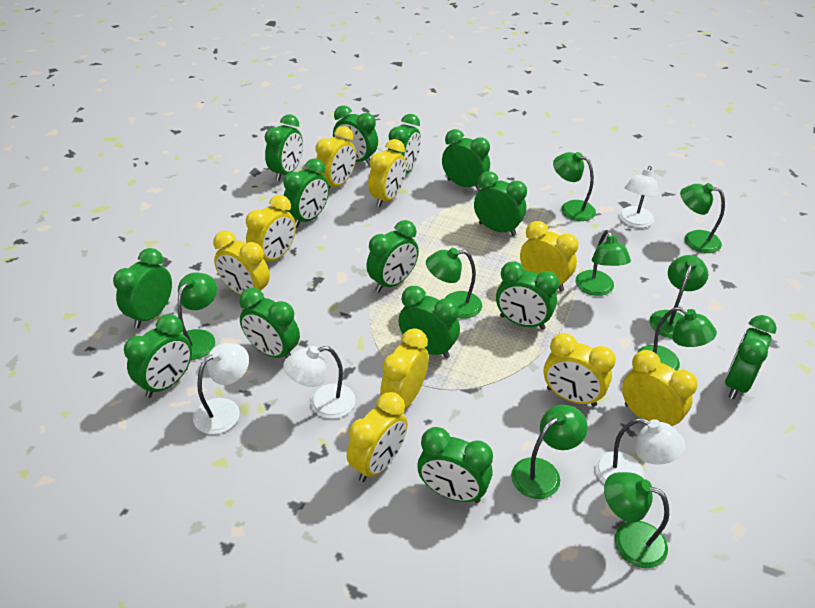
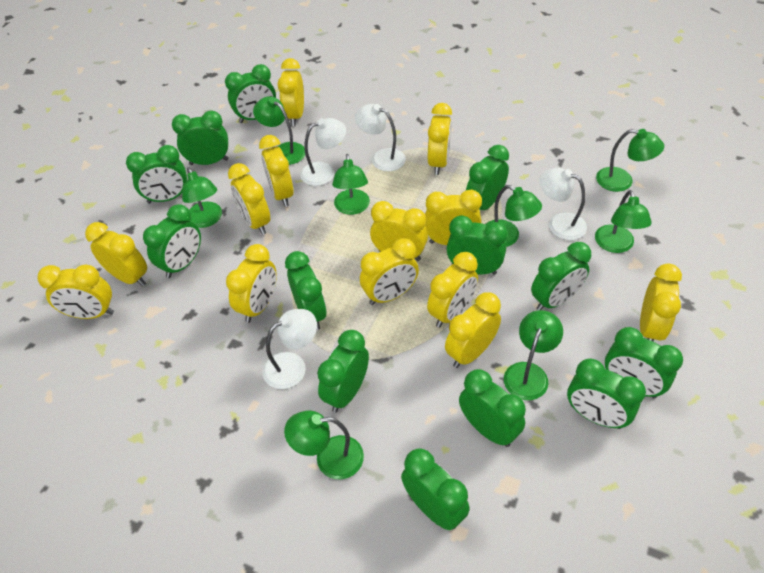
green clock: [113,248,172,328] [124,314,192,398] [239,288,300,358] [265,114,303,181] [283,158,329,228] [333,105,378,165] [366,220,419,292] [388,114,421,173] [398,286,460,358] [417,427,493,503] [442,129,490,191] [474,171,527,236] [496,261,559,330] [725,315,777,399] = 14 -> [126,145,187,203] [143,204,201,278] [172,110,228,165] [225,64,276,123] [285,251,327,330] [317,330,369,413] [401,448,470,530] [446,215,508,275] [459,369,526,447] [466,145,509,210] [531,242,591,310] [567,359,646,429] [605,327,683,398] = 13
green lamp: [178,272,217,360] [426,248,482,319] [511,405,588,499] [553,152,596,221] [575,230,631,296] [604,472,669,568] [638,307,717,371] [649,255,708,338] [680,183,725,253] = 9 -> [182,167,222,228] [253,96,305,165] [284,411,364,479] [332,154,370,215] [486,185,542,247] [504,310,563,400] [595,190,652,253] [596,129,664,192] = 8
yellow clock: [213,231,270,298] [246,195,296,262] [316,126,356,189] [347,392,408,482] [368,139,406,207] [380,328,429,408] [520,221,578,291] [544,333,616,407] [622,350,698,427] = 9 -> [37,265,114,319] [85,222,147,287] [226,244,277,323] [228,163,270,235] [259,135,294,207] [278,58,304,126] [360,238,419,305] [370,201,428,261] [425,189,482,245] [427,252,478,328] [428,103,452,175] [445,292,501,368] [640,263,682,341] = 13

